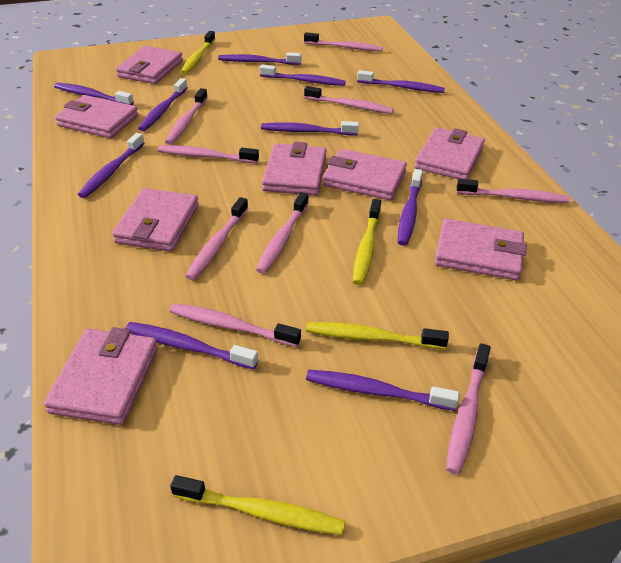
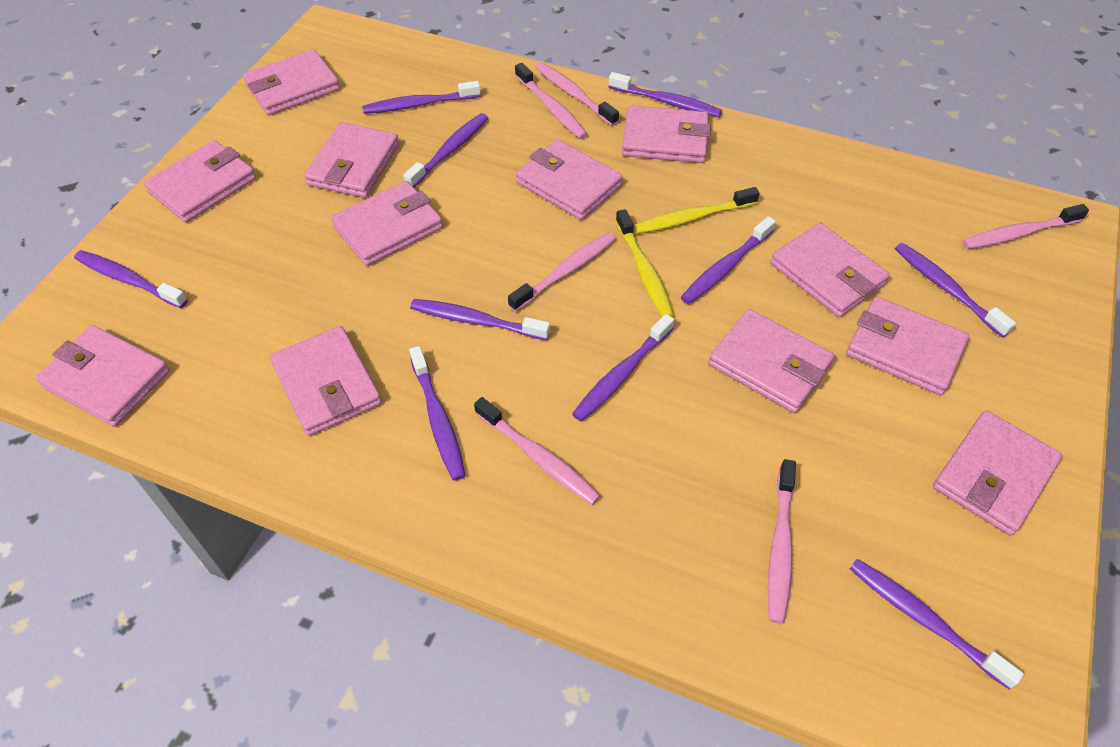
pink toothbrush: [157,145,259,163] [165,88,208,145] [170,303,301,347] [185,197,248,280] [256,192,309,274] [304,32,383,52] [304,86,394,114] [446,343,491,474] [457,179,569,203] = 9 -> [474,397,601,505] [508,232,615,312] [515,63,588,139] [536,63,619,126] [768,459,796,624] [962,204,1089,249] = 6
pink wallet: [44,327,158,425] [55,95,139,138] [112,188,199,252] [116,46,183,84] [262,142,327,196] [323,149,407,200] [415,127,485,179] [435,219,527,280] = 8 -> [35,325,170,427] [144,140,256,223] [243,49,340,115] [270,326,382,436] [304,122,399,198] [331,181,443,266] [516,140,623,220] [622,105,711,163] [708,309,834,413] [771,223,890,317] [846,297,969,396] [933,410,1062,536] = 12
yellow toothbrush: [170,475,345,535] [181,31,215,74] [306,322,449,349] [353,199,381,285] = 4 -> [616,209,674,317] [634,187,760,234] = 2

